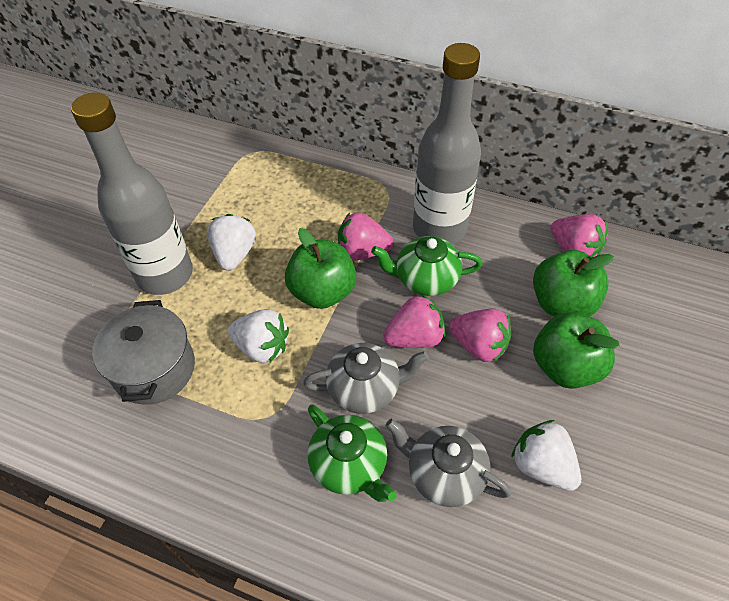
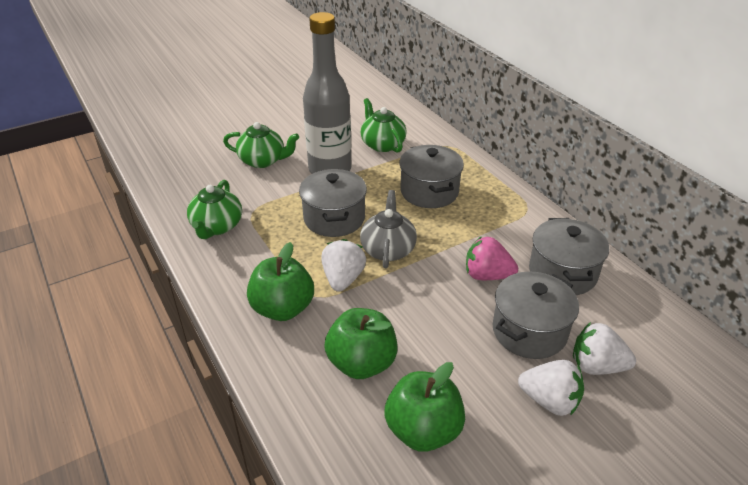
green teapot: [307,404,397,502] [371,236,483,296] = 2 -> [187,180,242,239] [223,122,299,168] [361,98,407,153] = 3
grey bottle: [71,93,193,295] [413,43,481,244] = 2 -> [303,12,352,174] = 1
grey pot: [92,300,195,405] = 1 -> [299,169,367,237] [399,145,464,208] [493,272,579,359] [529,218,609,295] = 4
grey teapot: [303,343,429,414] [386,419,512,507] = 2 -> [360,190,417,268] = 1
pink strawberry: [338,212,394,261] [383,294,445,348] [449,309,511,363] [550,214,608,257] = 4 -> [466,236,518,280] = 1

